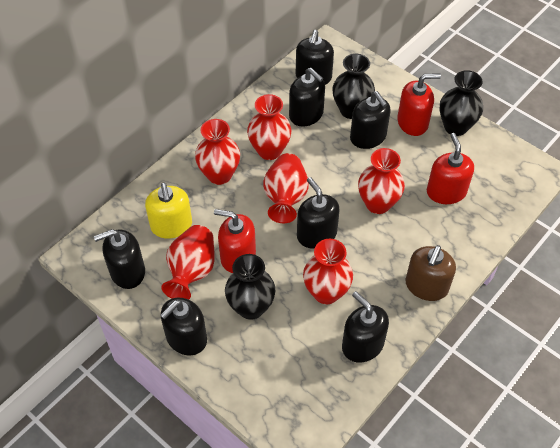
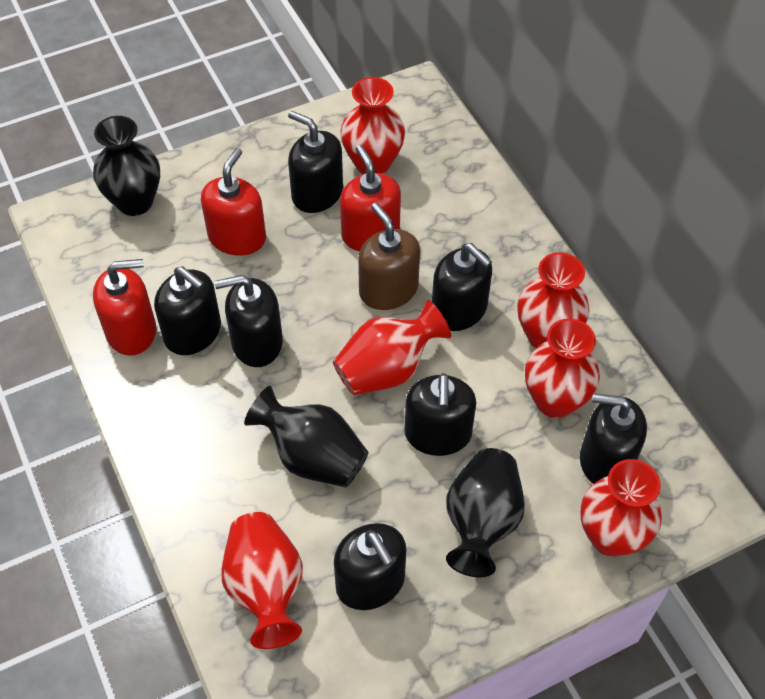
yellow soap dispenser: [145,183,192,239] = 1 -> none = 0

